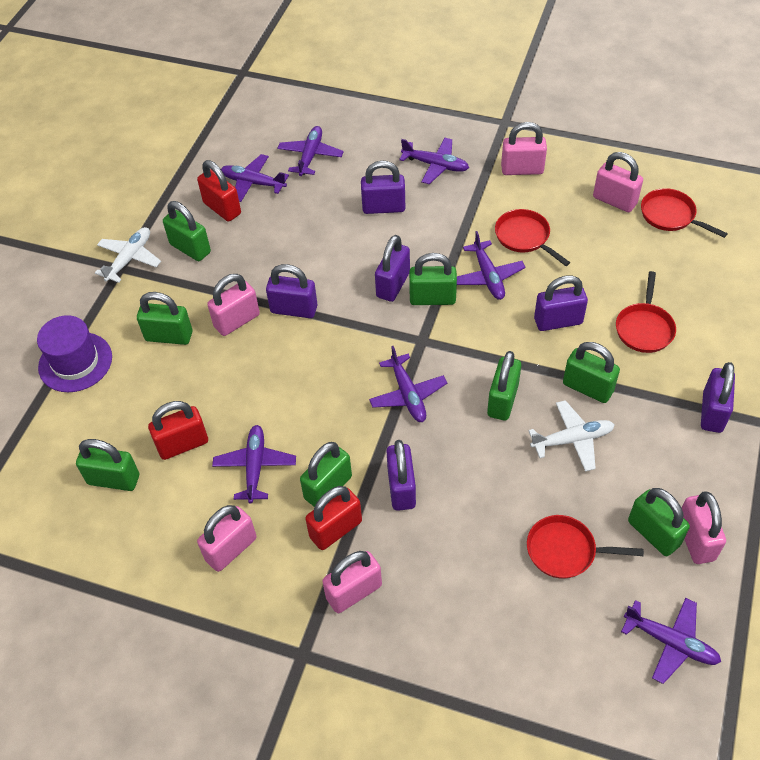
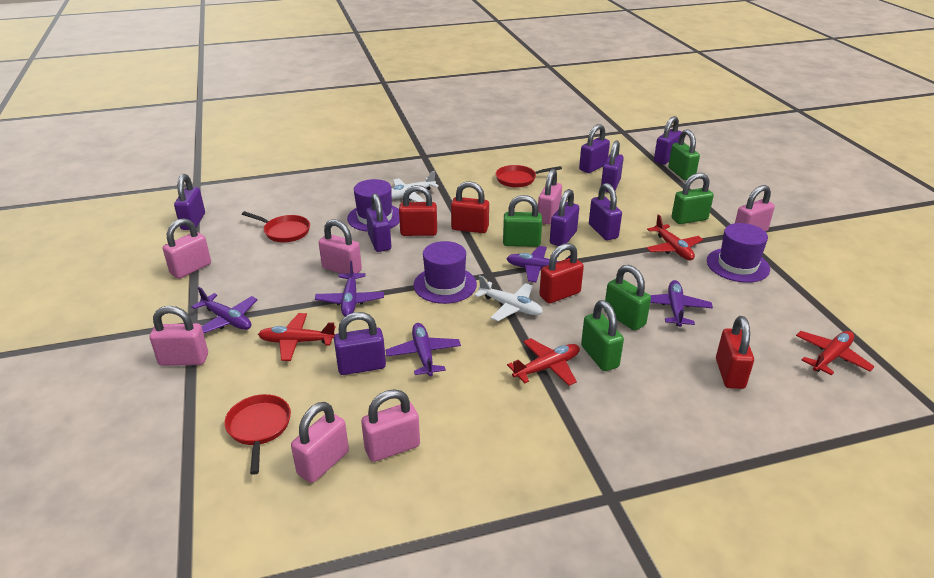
green padlock: [76,439,139,491] [137,292,192,345] [163,201,211,261] [300,442,352,507] [409,253,457,305] [487,351,521,421] [563,342,620,403] [628,488,690,556] = 8 -> [503,195,542,247] [581,300,624,371] [604,265,651,331] [668,129,700,180] [671,173,714,224] = 5
pink padlock: [197,505,257,572] [207,274,260,336] [322,551,382,613] [501,122,547,175] [593,152,643,212] [682,491,726,564] = 6 -> [150,306,208,366] [163,218,211,279] [291,402,349,483] [319,219,362,274] [361,389,420,462] [538,169,562,224] [735,185,775,232] = 7
purple hat: [37,315,112,392] = 1 -> [347,179,400,232] [414,241,477,304] [707,223,770,283] = 3
purple padlock: [266,264,317,318] [361,161,405,214] [375,235,410,302] [386,440,416,511] [534,275,588,331] [701,362,735,433] = 6 -> [174,174,205,230] [334,312,386,375] [366,193,391,252] [550,189,579,246] [579,124,610,173] [589,183,622,240] [601,140,624,192] [654,116,682,165] = 8
purple plane: [212,425,296,503] [221,154,289,202] [277,126,344,176] [369,346,447,422] [399,138,469,184] [457,231,526,300] [621,598,721,684] = 7 -> [192,287,258,333] [315,261,384,317] [385,323,461,376] [506,246,571,282] [650,280,713,327] = 5
red padlock: [148,401,208,460] [197,160,241,222] [305,486,362,550] = 3 -> [399,185,437,236] [451,181,489,233] [539,243,584,303] [716,316,754,389] = 4
red pan: [495,209,570,266] [527,515,644,579] [616,271,676,353] [641,188,728,238] = 4 -> [224,394,291,475] [242,211,310,242] [496,165,562,187] = 3
red plane: none = 0 -> [258,313,336,361] [507,338,580,386] [646,214,703,260] [796,331,875,375] = 4

